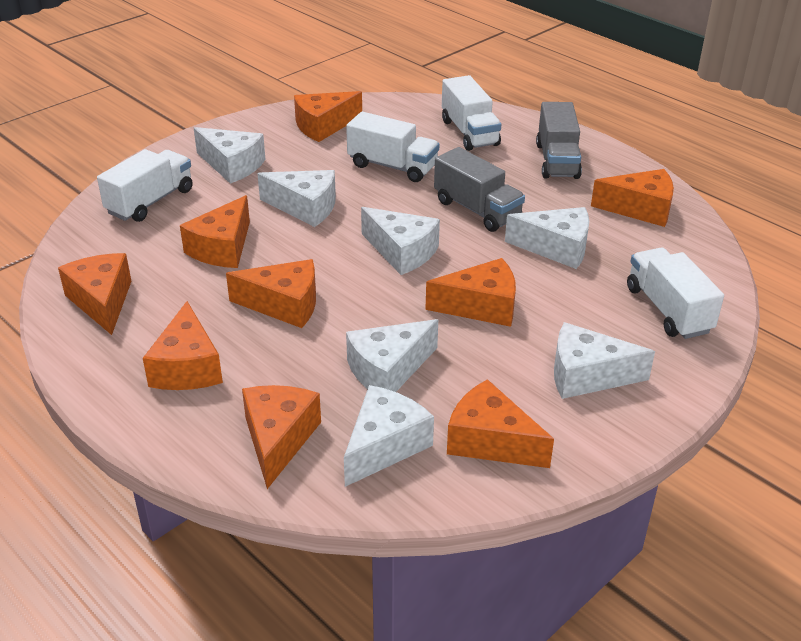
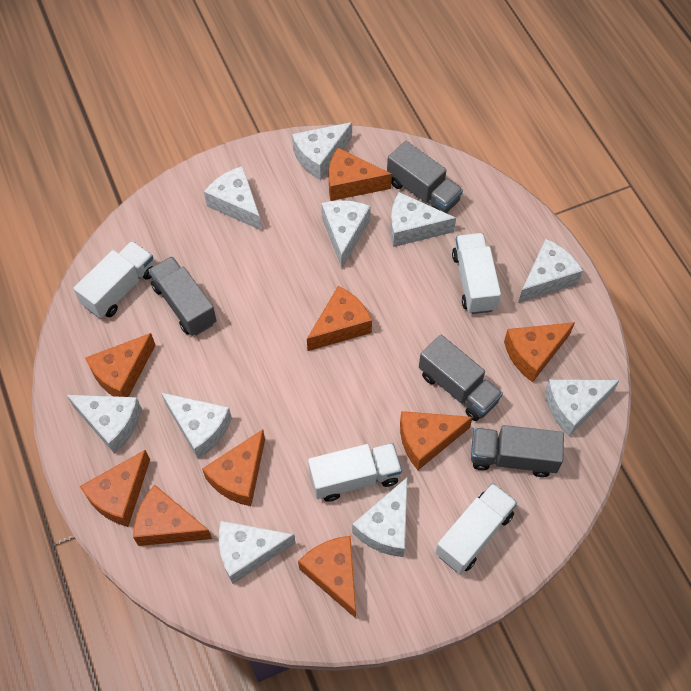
grey truck: [434,147,525,232] [536,102,582,179] = 2 -> [148,256,217,336] [387,141,463,213] [419,334,503,421] [471,425,564,477] = 4
white cheese: [194,127,266,184] [257,170,336,227] [344,385,434,487] [346,319,438,392] [361,207,440,275] [505,207,589,269] [554,322,655,399] = 7 -> [67,395,142,454] [161,393,232,459] [204,166,262,231] [219,521,296,584] [292,122,352,180] [321,200,371,268] [352,478,407,557] [390,192,456,247] [518,239,583,303] [545,379,620,436] = 10

